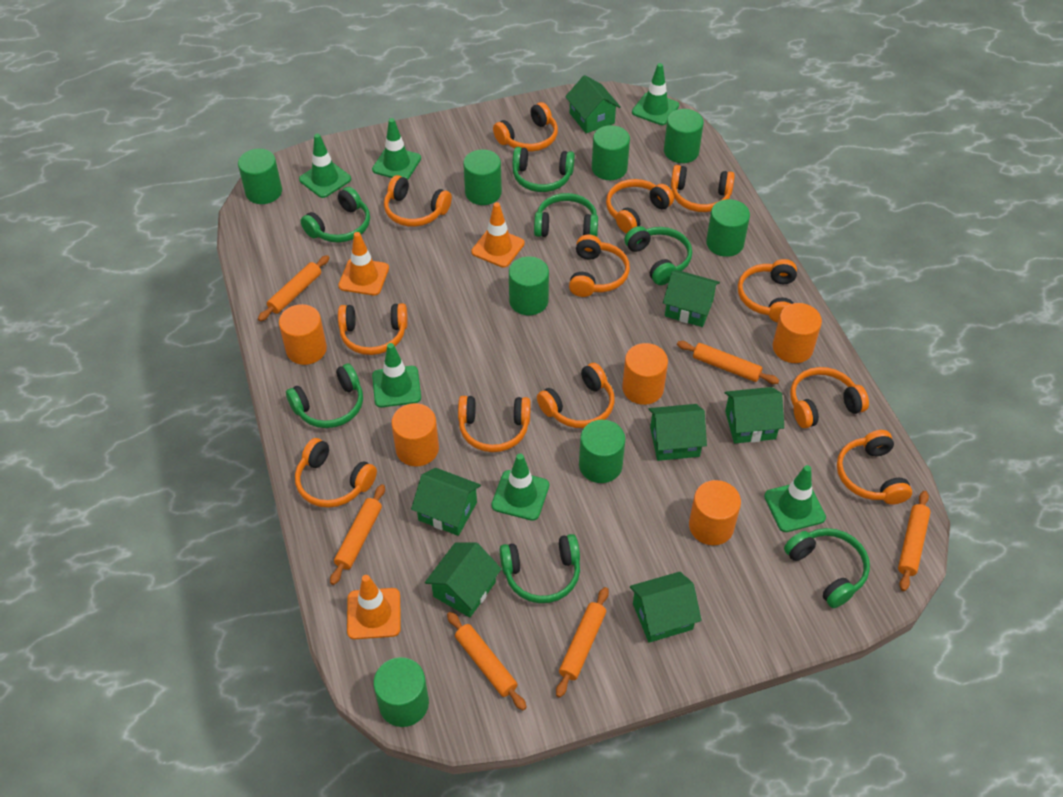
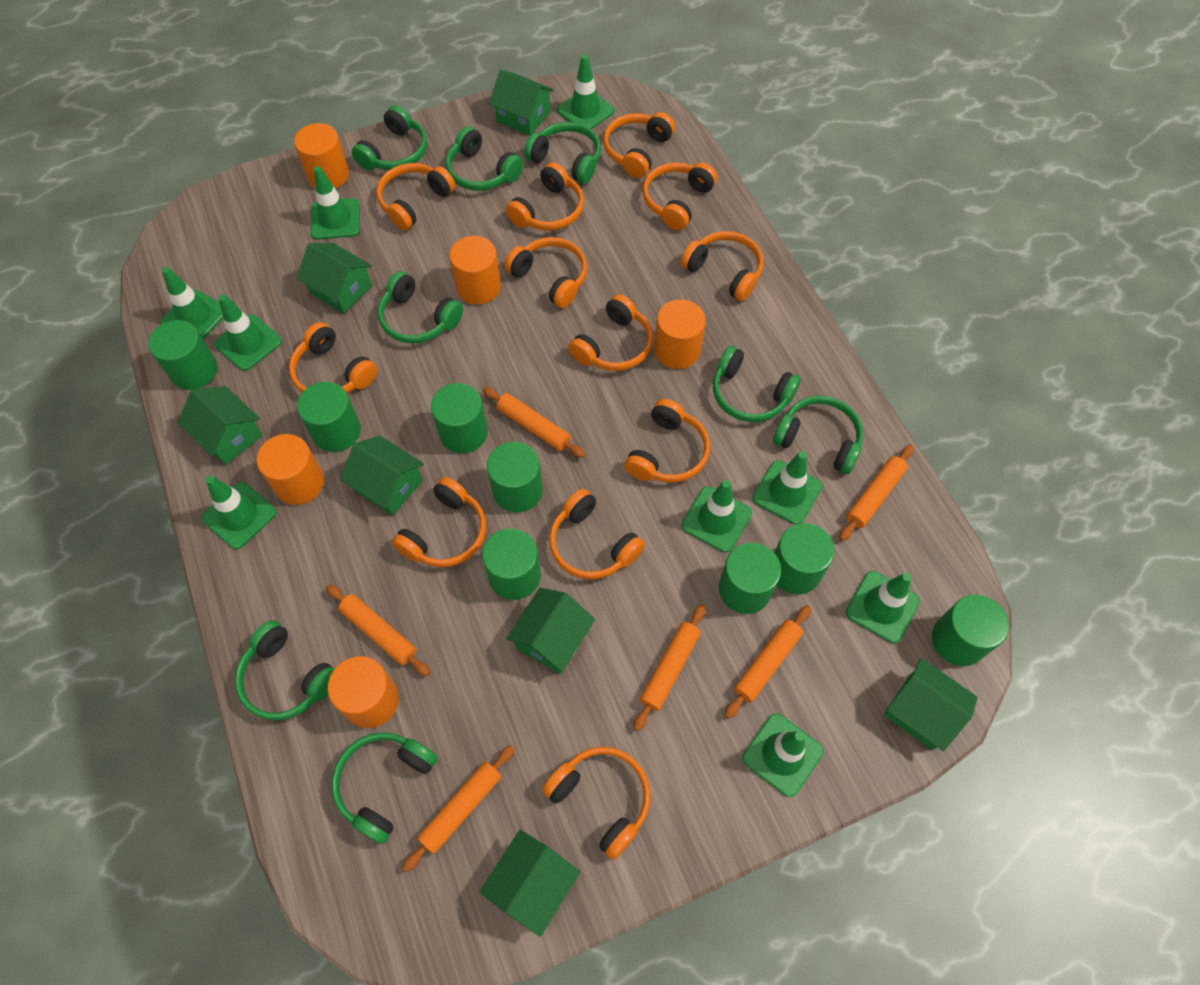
green headphones: [286,364,363,428] [300,187,370,243] [499,534,580,603] [512,147,575,192] [534,193,598,237] [624,226,692,285] [784,528,870,608] = 7 -> [235,620,335,720] [331,732,438,844] [351,106,427,170] [378,271,463,344] [446,127,523,191] [524,122,601,184] [713,346,801,422] [773,396,863,474] = 8
green traffic cone: [299,134,351,198] [372,118,421,180] [372,343,421,407] [491,454,549,521] [632,63,679,125] [764,465,826,532] = 6 -> [161,267,223,340] [202,476,277,549] [214,294,282,371] [311,166,360,240] [557,55,614,129] [681,480,752,553] [742,713,824,797] [752,451,822,524] [846,571,920,643] = 9
orange traffic cone: [338,232,389,296] [347,575,401,639] [471,202,525,267] = 3 -> none = 0

